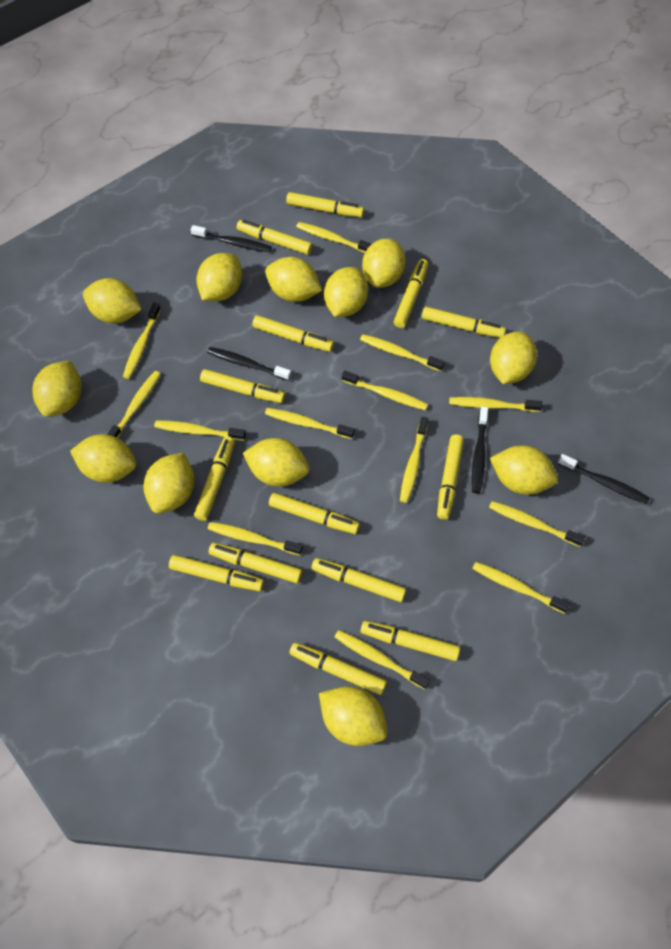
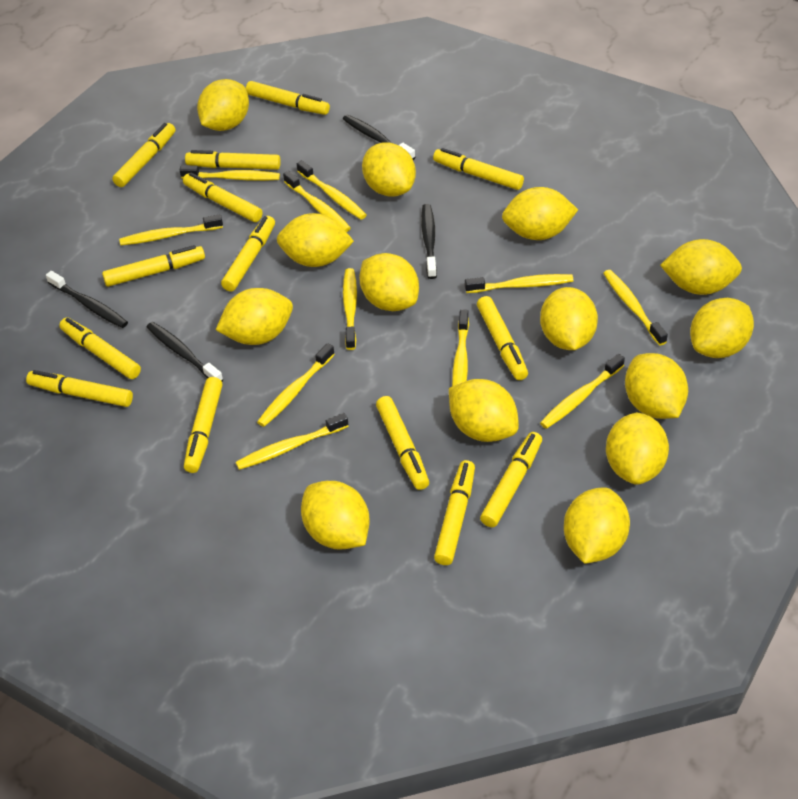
yellow lemon: [32,361,82,417] [70,434,137,483] [83,278,142,323] [143,453,194,514] [196,253,242,301] [243,438,309,487] [265,257,322,302] [319,686,388,746] [324,267,368,317] [362,238,406,288] [490,331,537,384] [490,445,558,495] = 12 -> [197,79,249,131] [216,288,293,345] [277,213,354,267] [301,481,370,550] [359,253,419,311] [362,142,416,197] [449,379,519,442] [502,187,578,240] [540,287,598,350] [564,487,630,564] [606,412,669,485] [625,353,688,419] [660,239,742,295] [690,298,754,358] = 14
yellow toothbrush: [107,371,161,438] [123,303,161,379] [154,420,246,441] [208,522,303,555] [265,408,354,439] [296,222,371,253] [335,630,430,689] [342,370,428,410] [360,334,444,371] [400,417,428,503] [449,397,542,412] [472,562,570,614] [489,501,585,547] = 13 -> [119,214,223,245] [180,165,280,181] [236,413,349,470] [257,343,335,427] [283,171,351,232] [297,160,367,220] [343,268,357,350] [452,310,469,386] [465,274,573,293] [540,354,625,429] [603,270,668,346] = 11

